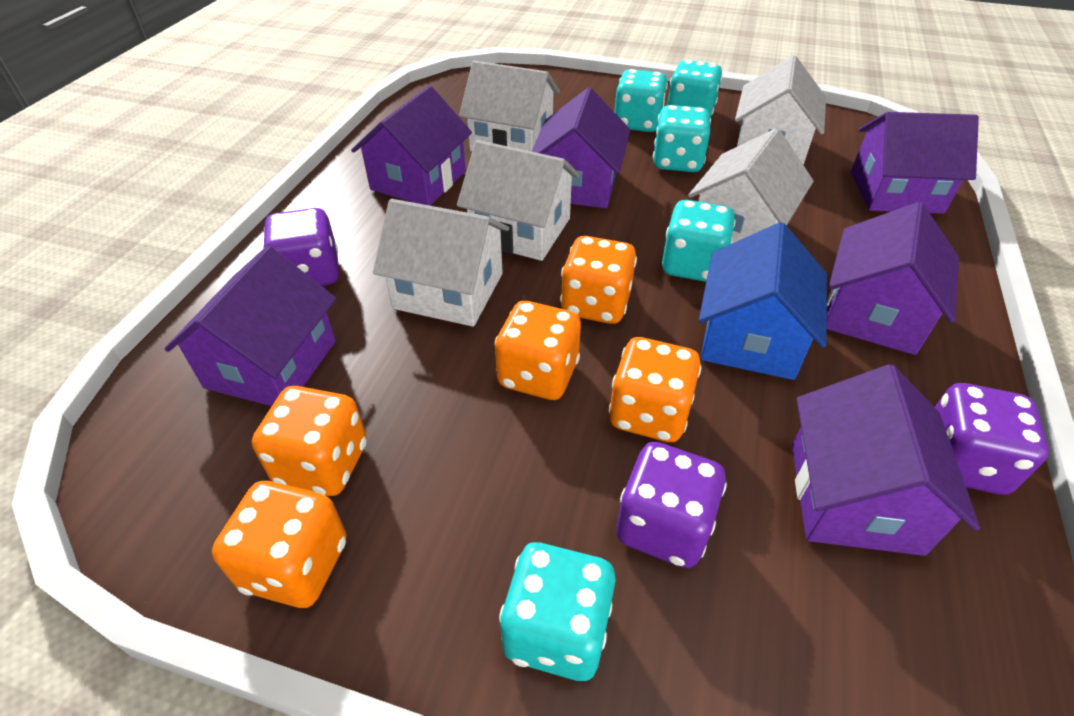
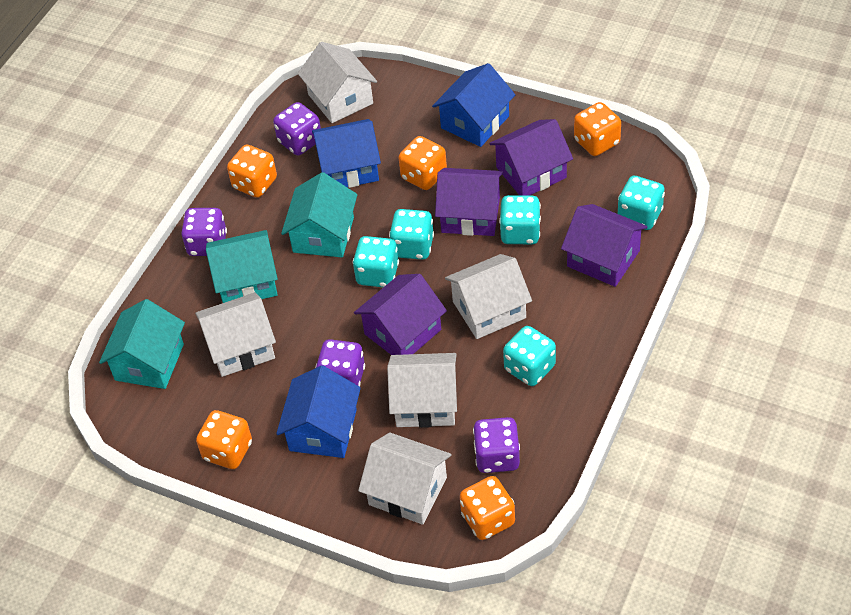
blue house: [699,222,827,380] = 1 -> [276,366,361,458] [312,119,381,188] [432,63,515,147] = 3
purple dice: [263,208,339,286] [616,442,727,568] [935,383,1049,495] = 3 -> [181,208,227,256] [273,102,321,155] [315,339,365,387] [473,417,520,473] = 4
purple house: [165,246,336,406] [351,86,472,206] [531,88,630,208] [792,364,980,556] [827,202,959,355] [851,112,979,214] = 6 -> [354,274,447,355] [435,168,503,236] [489,119,573,196] [561,204,648,287] = 4
turquoise house: none = 0 -> [99,299,185,389] [206,230,278,303] [281,172,357,257] = 3

